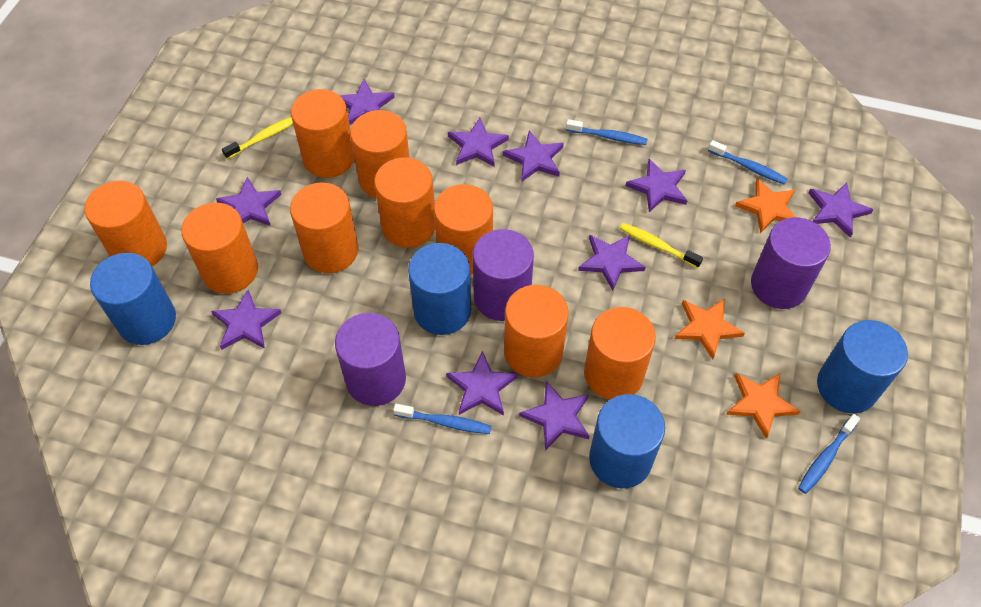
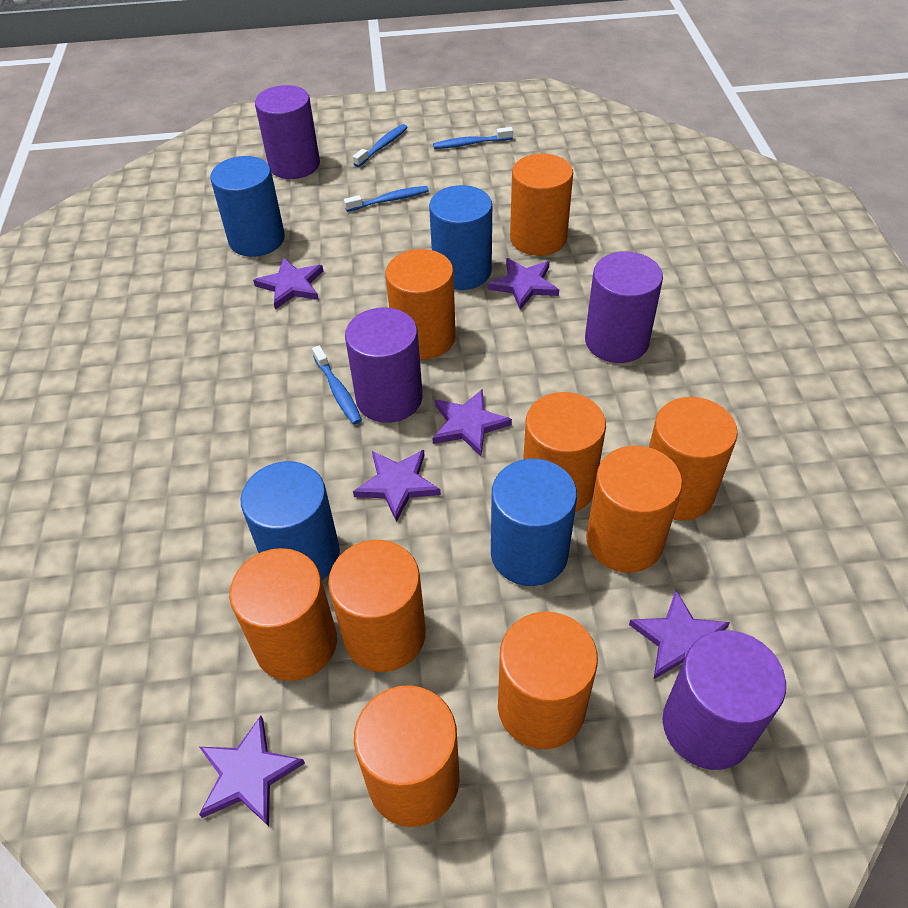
orange star: [675,299,745,360] [726,373,801,439] [735,178,796,233] = 3 -> none = 0
purple cylinder: [335,313,406,406] [473,229,534,321] [751,217,831,309] = 3 -> [255,85,320,179] [345,307,423,423] [585,252,663,363] [663,630,786,770] = 4
purple star: [211,290,281,350] [216,177,281,226] [340,79,395,125] [446,351,518,415] [448,118,509,167] [503,131,564,182] [519,381,589,451] [578,235,646,291] [626,159,687,212] [808,183,874,238] = 10 -> [199,716,305,826] [253,257,323,310] [353,450,441,522] [433,389,512,456] [488,258,559,310] [629,590,730,679] = 6
yellow toothbrush: [222,117,293,159] [620,223,703,268] = 2 -> none = 0

